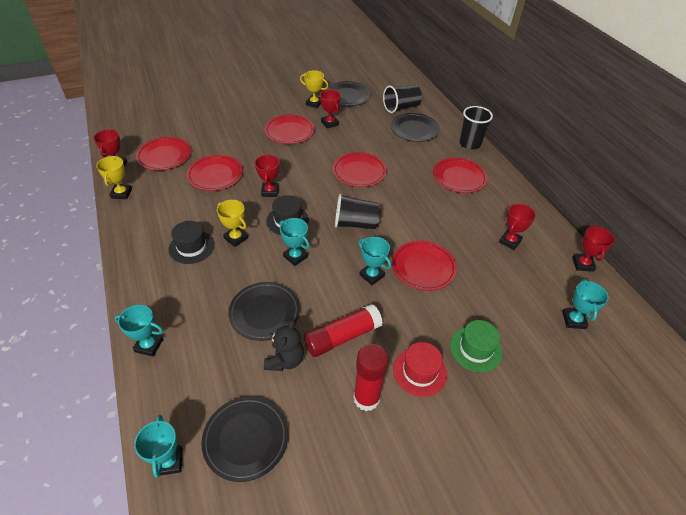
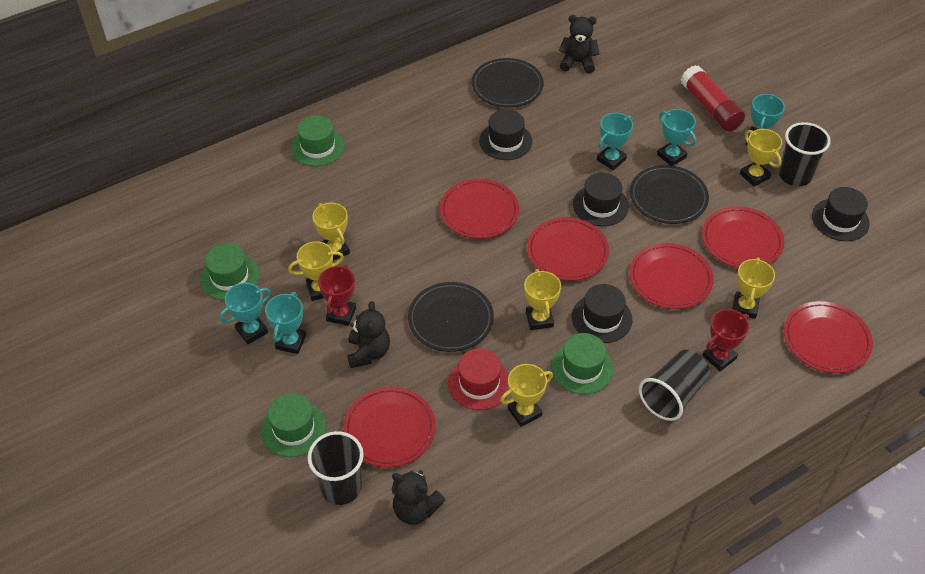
black hat: [169,221,215,264] [267,195,309,235] = 2 -> [479,109,532,160] [572,284,632,343] [573,173,629,226] [812,187,870,241] = 4
black plate: [201,397,288,482] [228,282,300,341] [326,81,371,106] [391,113,440,142] = 4 -> [408,282,494,352] [471,58,544,108] [630,165,709,224] = 3
black teddy bear: [264,320,304,371] = 1 -> [347,301,390,368] [392,470,445,525] [559,15,599,74] = 3
green hat: [450,320,502,372] = 1 -> [200,243,259,300] [261,393,326,457] [291,115,345,166] [551,333,614,394] = 4
red glue stick: [304,304,383,357] [353,344,389,411] = 2 -> [681,65,745,131] = 1
red trophy: [93,129,128,166] [255,154,280,197] [320,89,341,129] [499,204,536,250] [572,225,615,272] = 5 -> [318,264,356,326] [702,309,749,371] = 2
yellow trophy: [96,156,132,199] [217,200,248,247] [300,70,328,108] = 3 -> [288,241,344,301] [312,203,350,261] [500,364,553,427] [524,269,561,330] [733,257,775,319] [740,129,782,187] = 6

